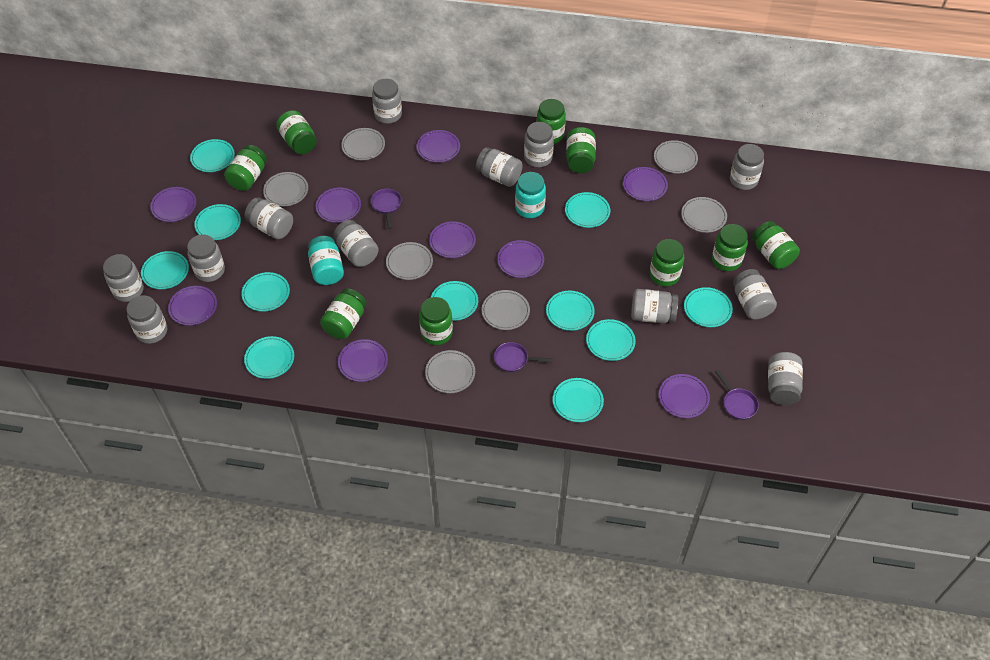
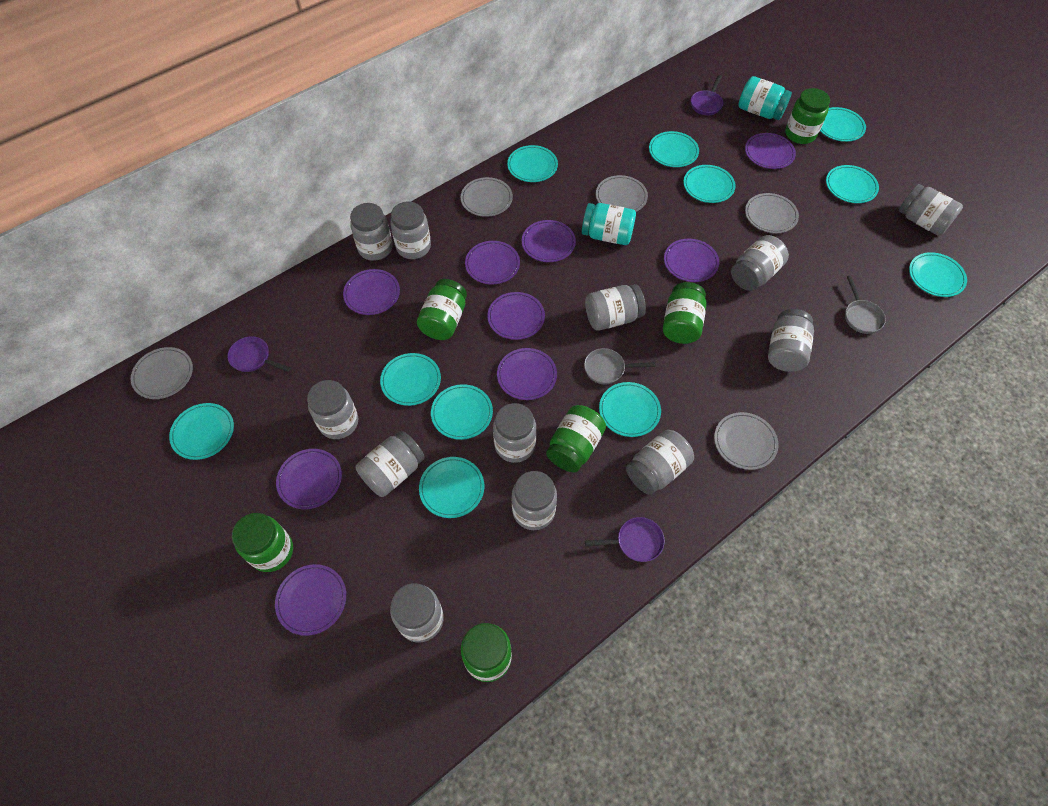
green jar: [224,145,267,191] [276,110,317,154] [320,288,366,339] [419,297,453,345] [537,99,566,144] [566,127,596,173] [650,239,684,286] [712,224,748,271] [752,221,800,269] = 9 -> [232,513,293,572] [417,279,467,340] [461,623,512,682] [546,405,606,473] [663,282,706,344] [785,88,830,144] = 6
grey pan: none = 0 -> [584,348,655,384] [845,276,886,334] = 2
grey plate: [263,172,308,206] [341,128,385,160] [386,242,433,280] [425,350,475,393] [482,290,530,330] [654,140,698,174] [681,197,727,233] = 7 -> [131,347,193,399] [461,177,513,217] [596,175,648,212] [714,412,778,470] [745,193,799,233] = 5

